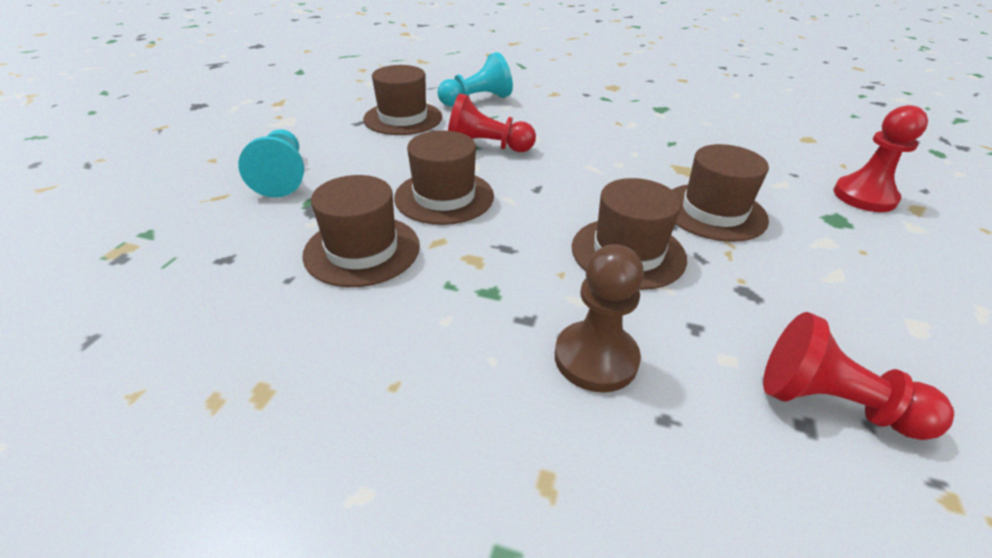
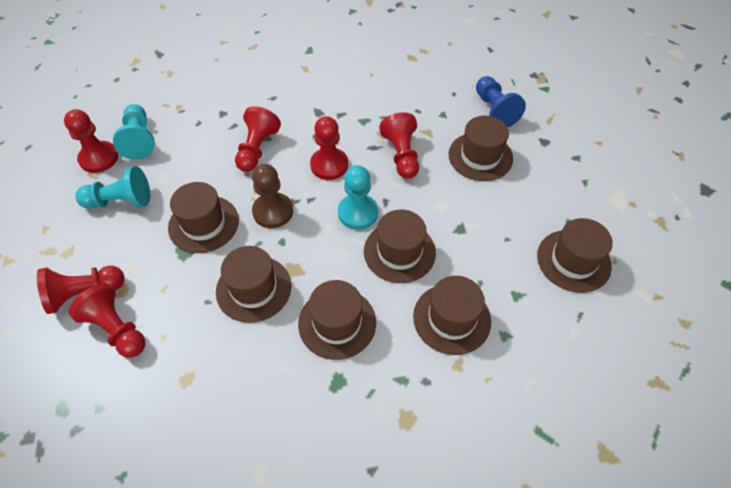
blue pawn: none = 0 -> [476,76,526,127] = 1
brown hat: [302,175,420,287] [363,65,442,135] [394,131,494,225] [572,178,687,290] [672,144,769,242] = 5 -> [168,182,239,253] [216,246,291,323] [298,280,376,360] [364,209,436,283] [413,276,491,355] [449,116,513,181] [537,218,613,293] = 7
red pawn: [448,93,536,152] [763,312,954,440] [834,105,928,212] = 3 -> [37,266,125,314] [64,109,118,173] [68,283,145,358] [235,106,281,172] [310,116,348,180] [379,112,419,179] = 6
turquoise pawn: [238,129,304,198] [437,52,513,106] = 2 -> [75,166,150,209] [113,104,155,160] [338,165,378,230] = 3

